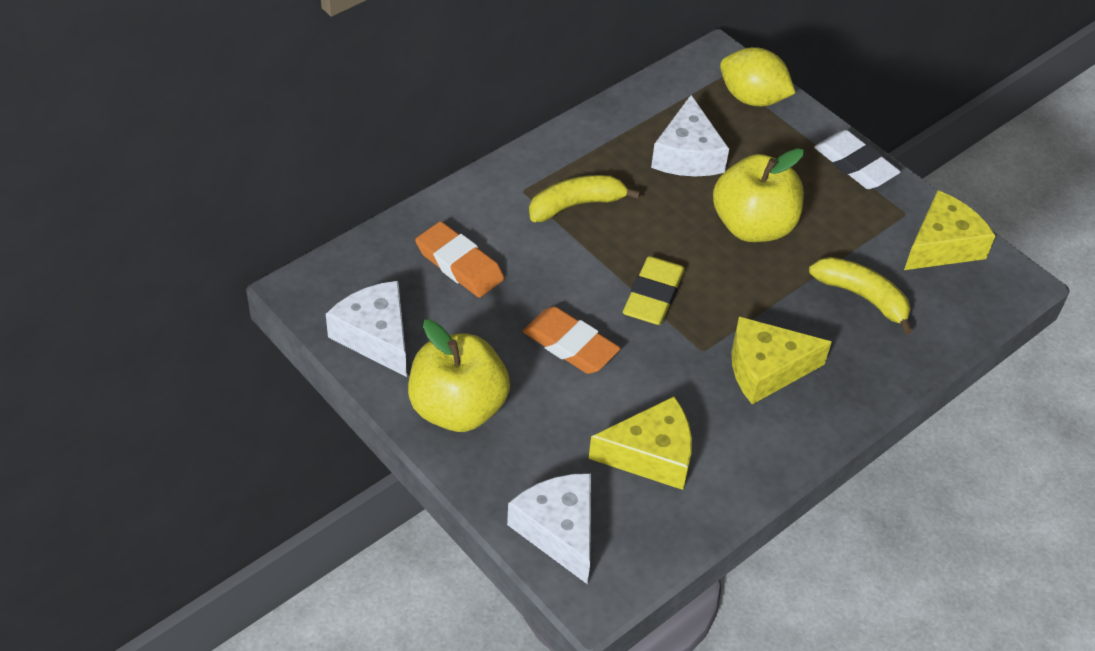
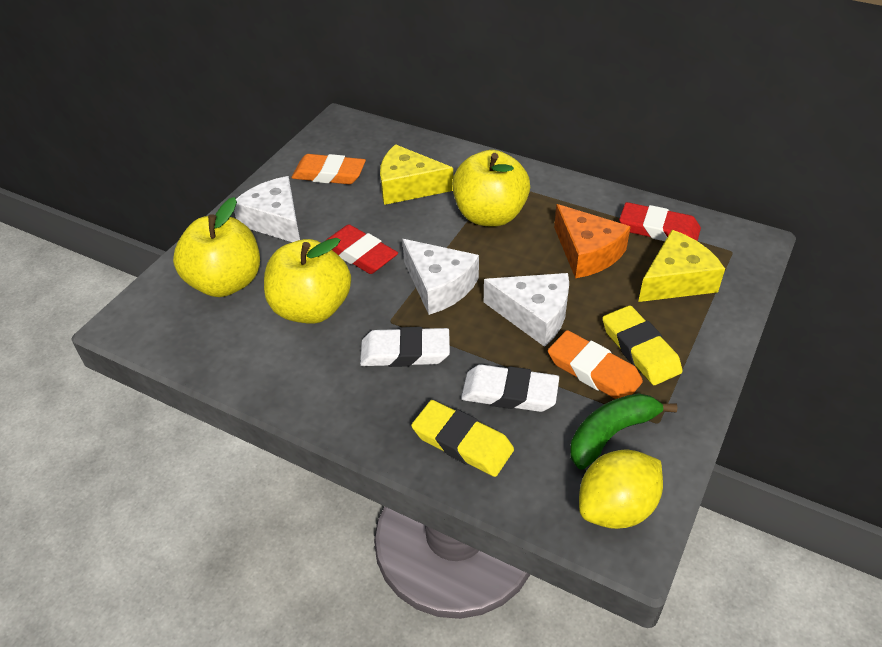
green banana: none = 0 -> [570,393,677,470] = 1
orange cheese: none = 0 -> [554,204,631,278] = 1
red eraser: none = 0 -> [325,224,398,274] [619,202,701,241] = 2
white eraser: [814,130,901,189] = 1 -> [360,327,450,367] [461,364,559,412] = 2
yellow apple: [408,320,510,432] [713,148,804,242] = 2 -> [173,197,260,297] [264,238,351,324] [452,150,530,227] = 3
yellow banana: [529,175,640,222] [809,257,913,334] = 2 -> none = 0
yellow cheese: [589,396,692,490] [732,316,832,404] [904,190,995,270] = 3 -> [380,144,453,205] [638,230,725,302] = 2
yellow eraser: [623,256,685,325] = 1 -> [411,400,514,477] [602,305,683,385] = 2

